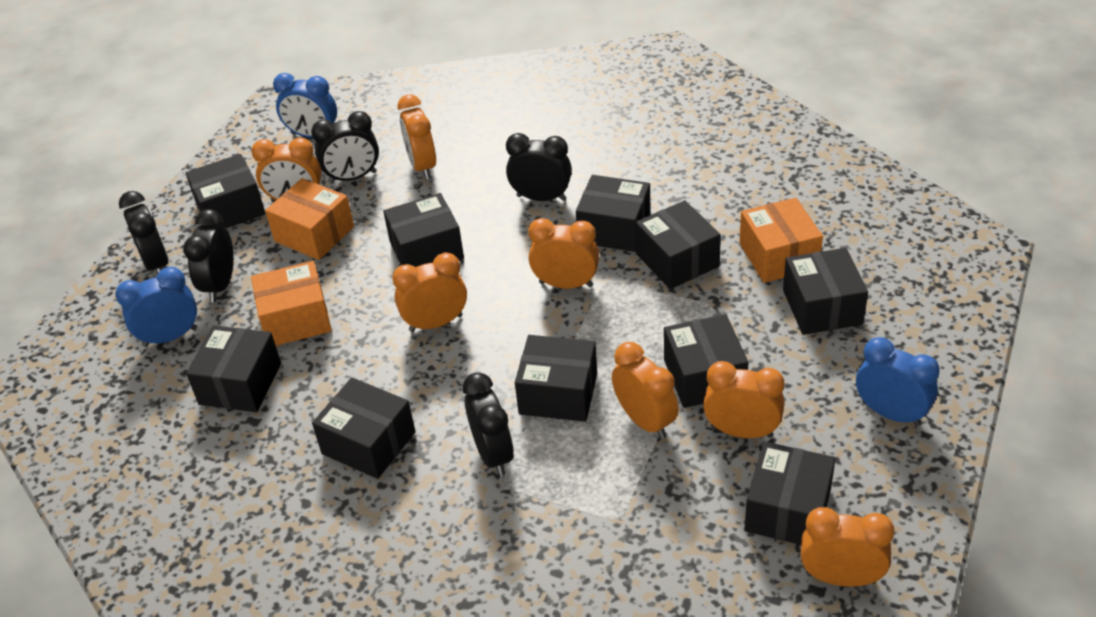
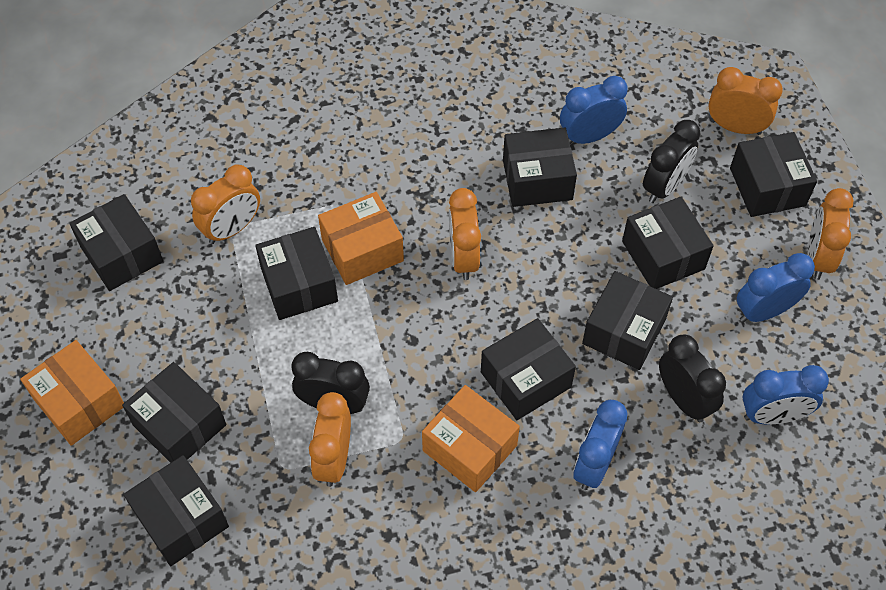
black box: [186,154,266,228] [186,325,281,412] [312,378,416,479] [383,193,464,267] [515,335,597,422] [576,175,651,252] [635,200,721,289] [664,314,749,408] [744,442,835,545] [783,248,868,335] = 10 -> [69,194,163,291] [122,362,226,463] [123,455,229,566] [255,227,338,320] [481,318,576,420] [503,128,577,207] [582,271,673,370] [622,197,714,289] [730,132,817,217] = 9
black clock: [119,191,169,273] [183,209,234,302] [311,111,379,184] [463,372,514,476] [506,133,572,201] = 5 -> [291,352,370,414] [643,120,700,203] [659,334,726,422] = 3
blue clock: [115,267,197,347] [273,73,337,138] [856,337,940,426] = 3 -> [560,76,628,144] [573,400,627,490] [737,253,815,322] [742,365,829,425] = 4
orange clock: [252,138,322,202] [392,253,467,332] [397,94,436,179] [528,218,599,288] [612,342,679,439] [703,361,785,438] [801,507,895,587] = 7 -> [191,165,260,244] [309,392,351,487] [449,188,481,280] [709,67,783,135] [808,188,853,280] = 5

